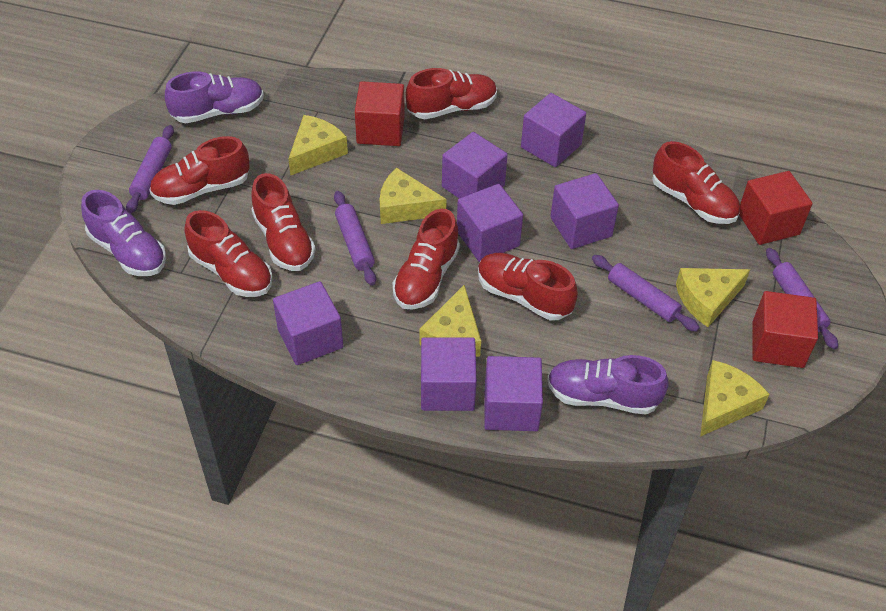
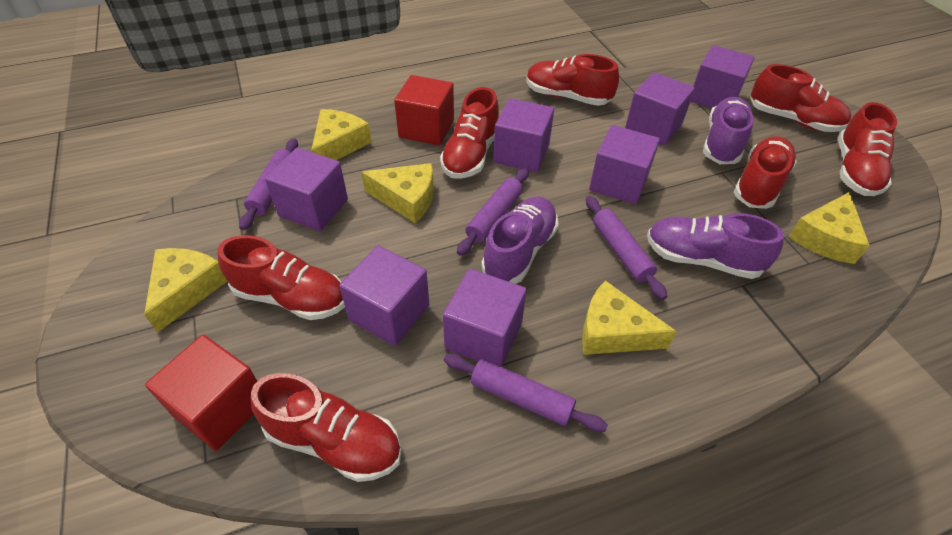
red cube: [355,81,405,146] [739,171,813,245] [752,291,818,368] = 3 -> [145,335,257,451] [394,75,454,146] = 2

